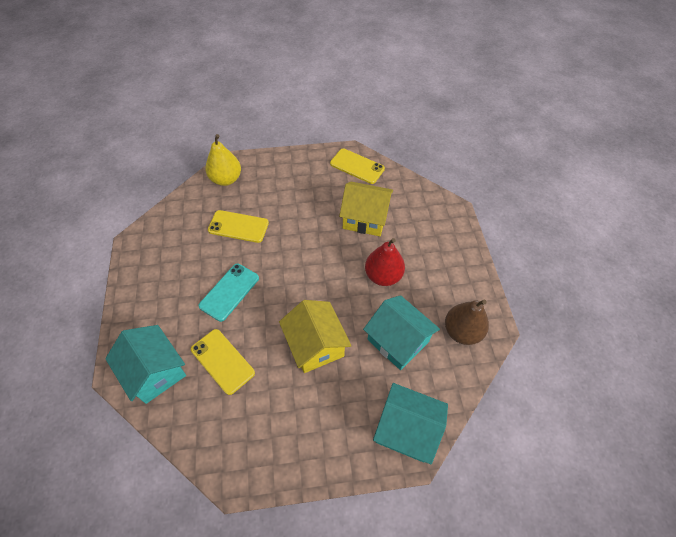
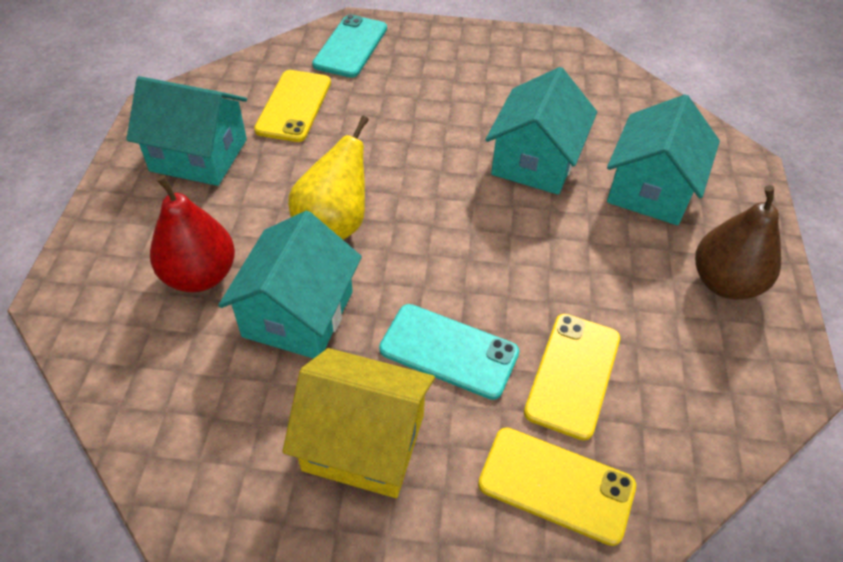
turquoise house: [105,325,186,404] [363,295,440,370] [373,383,448,464] = 3 -> [126,76,247,186] [218,211,362,359] [485,67,597,195] [607,95,720,225] = 4
turquoise phone: [199,264,259,322] = 1 -> [312,14,387,78] [379,304,519,400] = 2
yellow house: [279,300,351,373] [339,181,393,236] = 2 -> [282,348,435,498] = 1

